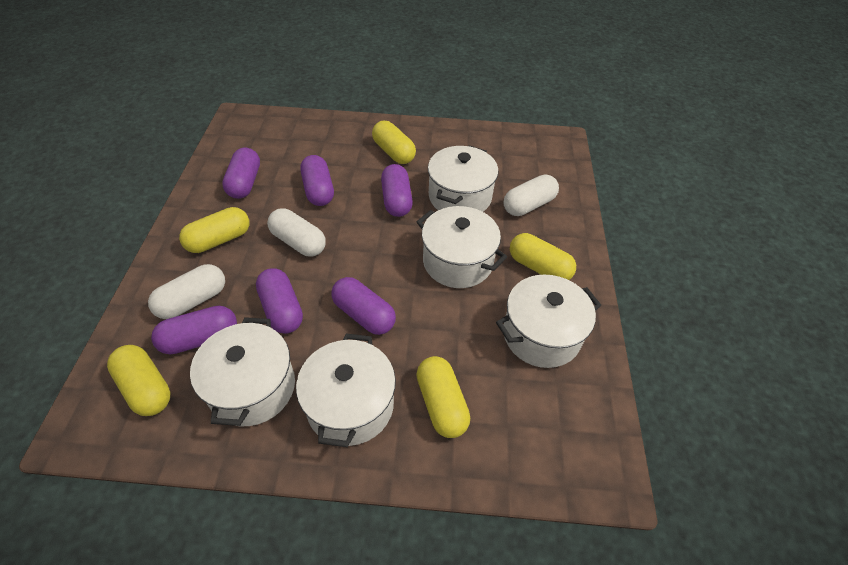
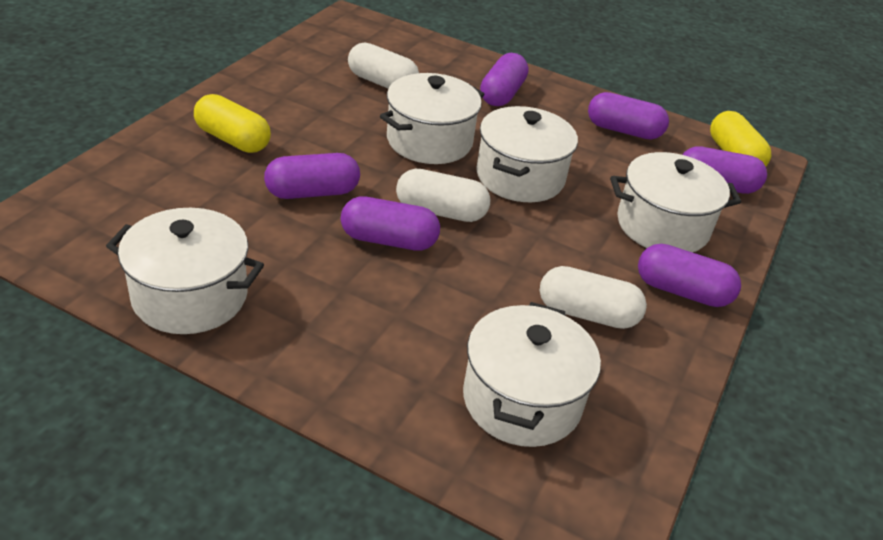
yellow capsule: [107,345,171,416] [179,207,249,253] [372,121,416,164] [416,356,470,438] [510,233,576,280] = 5 -> [194,94,271,153] [710,111,771,166] = 2

